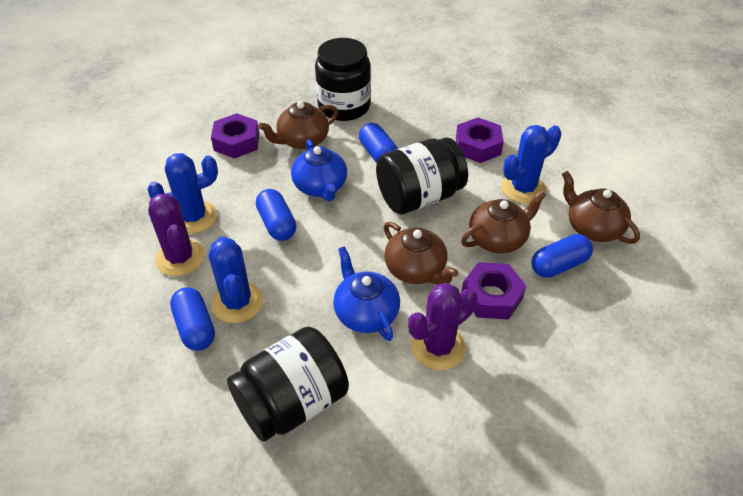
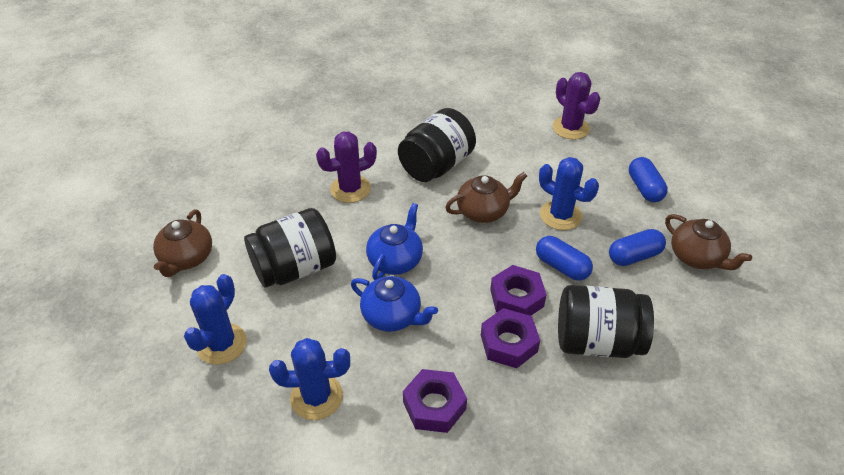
blue capsule: [170,287,215,351] [256,189,296,241] [359,123,398,163] [531,234,593,278] = 4 -> [536,236,593,281] [609,229,666,266] [629,157,668,202] = 3
brown teapot: [258,101,338,149] [384,222,458,285] [461,190,546,254] [562,171,640,244] = 4 -> [153,209,212,277] [445,172,527,223] [665,214,752,270] = 3

